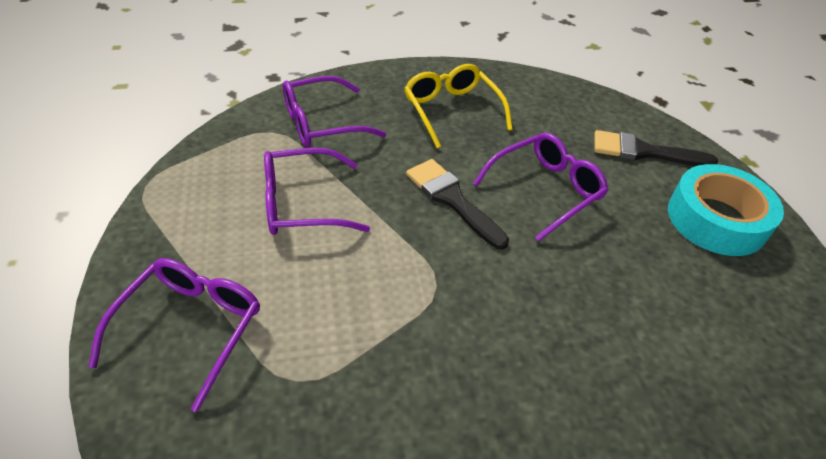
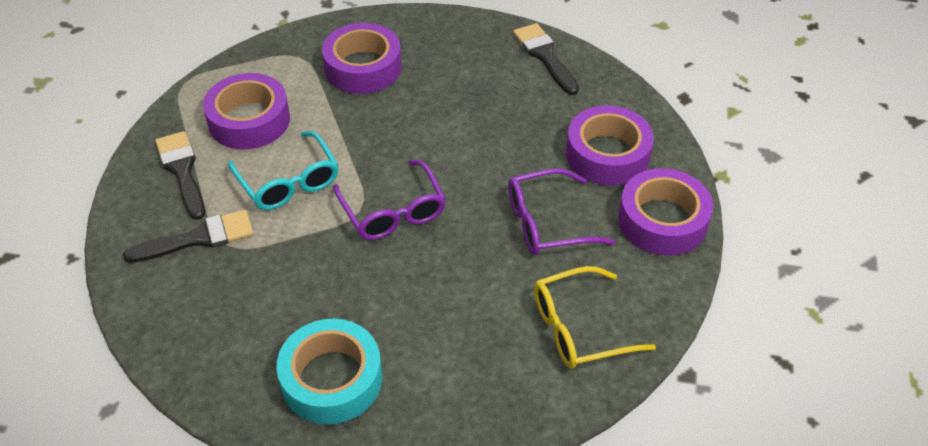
black brush: [406,159,509,250] [594,130,718,166] = 2 -> [123,210,253,263] [155,131,205,220] [513,23,579,95] = 3
purple glasses: [88,258,260,412] [264,148,370,235] [283,76,386,147] [473,133,609,242] = 4 -> [333,160,446,240] [508,168,615,255] = 2
purple tape: none = 0 -> [203,73,290,149] [322,23,402,94] [566,105,654,186] [618,168,713,256] = 4
turquoise glasses: none = 0 -> [228,131,338,210] = 1

